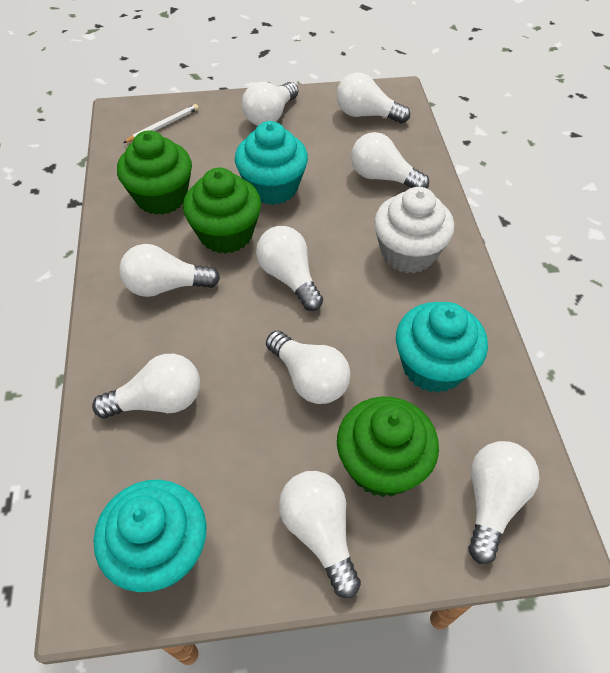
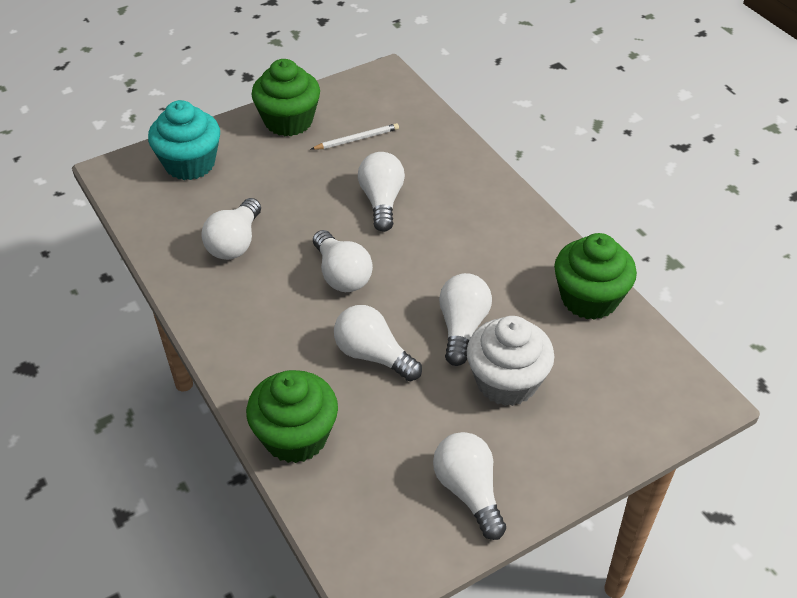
turquoise cupcake: [94,480,207,592] [235,121,308,205] [396,302,488,393] = 3 -> [148,100,220,180] = 1
white light bulb: [92,354,200,419] [119,244,220,297] [242,82,298,126] [256,226,323,311] [266,331,351,404] [279,471,361,598] [337,73,410,123] [351,132,429,188] [468,441,539,564] = 9 -> [201,198,261,260] [313,230,373,292] [334,305,422,381] [358,152,405,232] [433,432,506,540] [439,273,492,366] = 6

